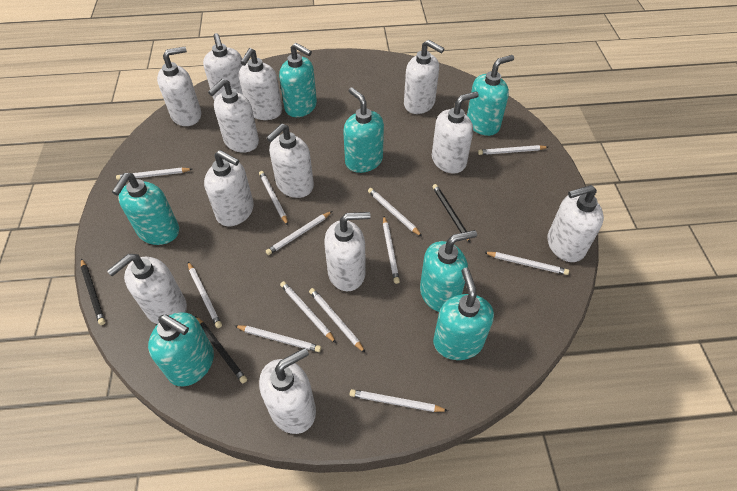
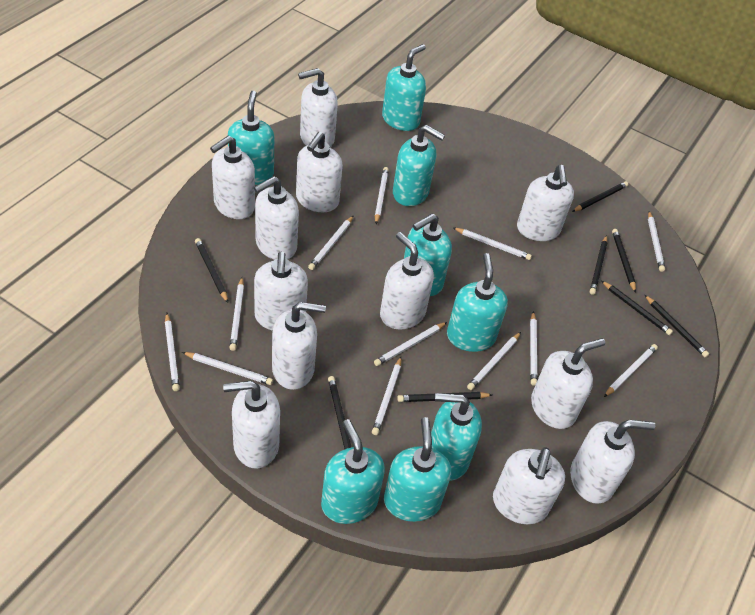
black pencil: [81,258,105,325] [195,316,247,383] [432,184,471,243] = 3 -> [195,238,228,303] [328,376,351,449] [397,392,492,402] [572,181,628,212] [590,235,607,295] [602,281,673,335] [612,229,636,293] [645,295,709,358] = 8
turquoise soap dispenser: [112,173,179,245] [148,312,214,386] [279,43,317,117] [343,87,384,173] [420,230,477,312] [433,268,494,360] [467,55,514,136] = 7 -> [228,90,274,185] [321,419,385,524] [382,44,426,131] [384,417,451,522] [393,125,445,206] [404,214,452,296] [431,393,482,481] [447,253,508,352] = 8

